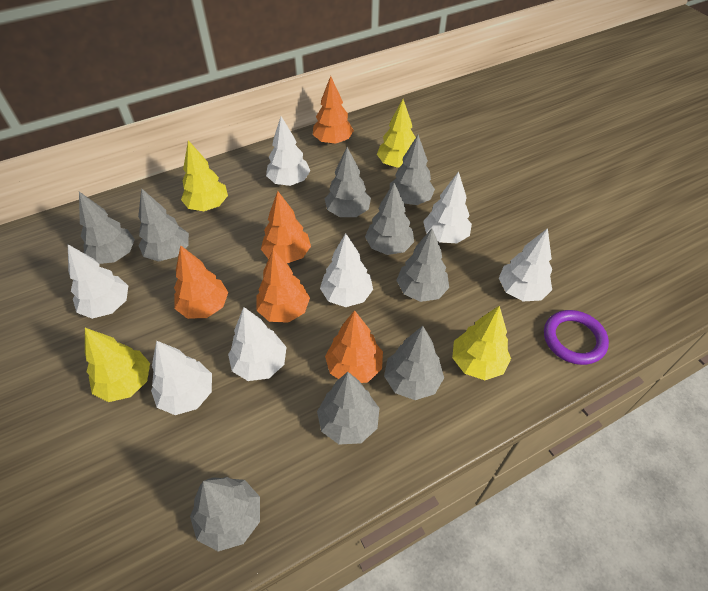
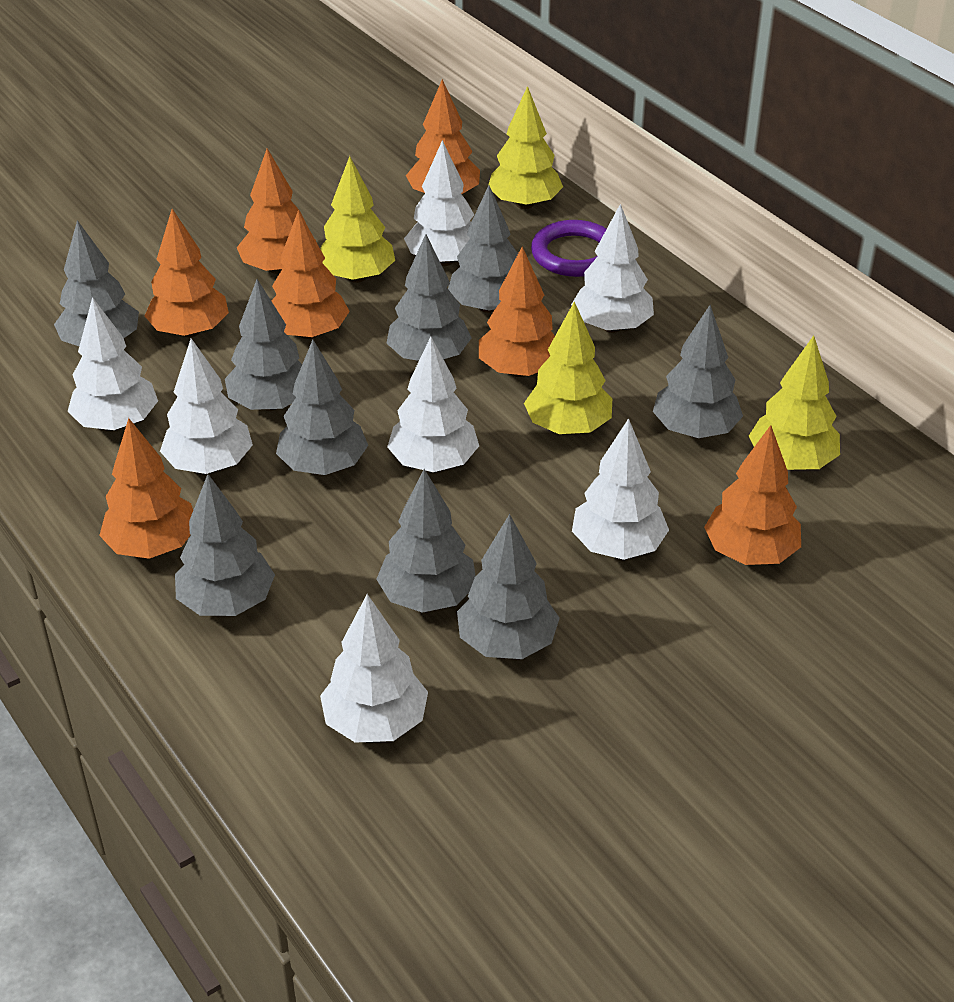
orange tree: [174,245,228,319] [256,249,310,323] [261,191,311,263] [313,76,354,144] [325,310,383,383] = 5 -> [99,418,193,559] [145,209,229,337] [237,148,316,274] [271,210,350,339] [406,79,480,194] [479,247,555,377] [704,425,801,565] = 7

